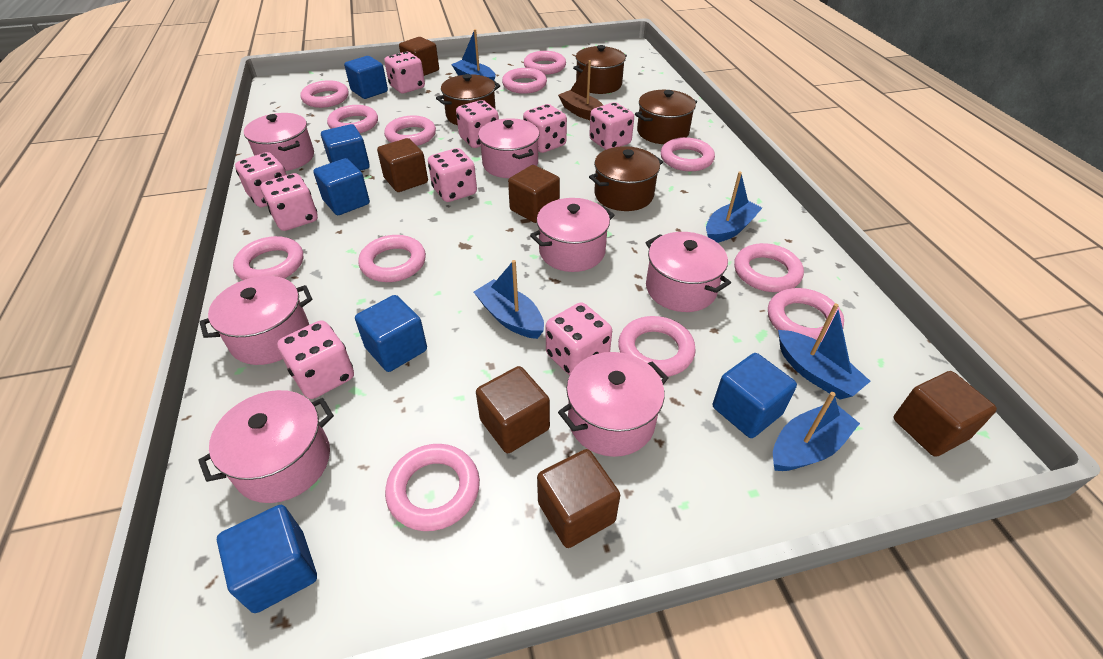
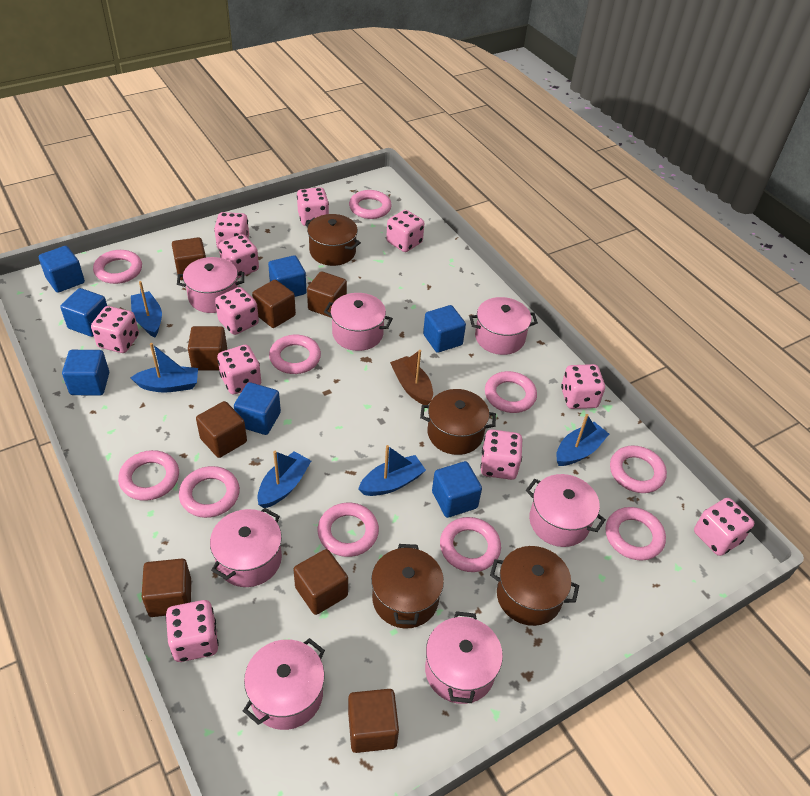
blue cube: [217,505,317,613] [313,158,370,215] [321,124,370,171] [344,56,388,99] [355,295,427,372] [713,353,797,438] = 6 -> [39,246,85,293] [60,288,107,337] [62,350,109,395] [234,382,281,435] [268,255,306,297] [423,305,466,353] [432,461,482,518] = 7
brown cube: [377,138,428,192] [399,37,439,76] [476,366,550,453] [508,165,560,223] [537,449,620,548] [893,371,997,457] = 6 -> [142,559,191,617] [172,237,206,280] [188,326,227,370] [196,401,247,458] [252,280,296,328] [293,549,348,615] [307,271,347,318] [348,689,399,753] = 8
pink dice: [235,152,286,207] [261,173,318,231] [277,320,354,399] [384,52,425,93] [428,148,477,202] [456,100,499,148] [523,104,567,153] [546,302,612,376] [589,102,634,150] = 9 -> [91,306,139,353] [166,600,219,662] [214,212,249,249] [215,287,259,335] [217,345,261,395] [219,234,259,278] [297,187,329,226] [386,210,424,252] [480,429,522,480] [561,364,605,409] [694,498,754,556] = 11
pink ring: [233,236,303,280] [300,80,349,108] [327,105,378,133] [358,235,426,282] [384,115,436,146] [385,444,480,531] [502,68,547,94] [524,51,566,75] [618,316,696,377] [661,137,715,171] [734,243,804,292] [768,288,844,342] = 12 -> [93,250,142,284] [118,450,179,501] [179,466,240,518] [269,335,321,374] [318,503,379,557] [349,190,392,219] [440,517,501,572] [485,371,537,413] [606,507,666,561] [610,445,667,493] = 10

